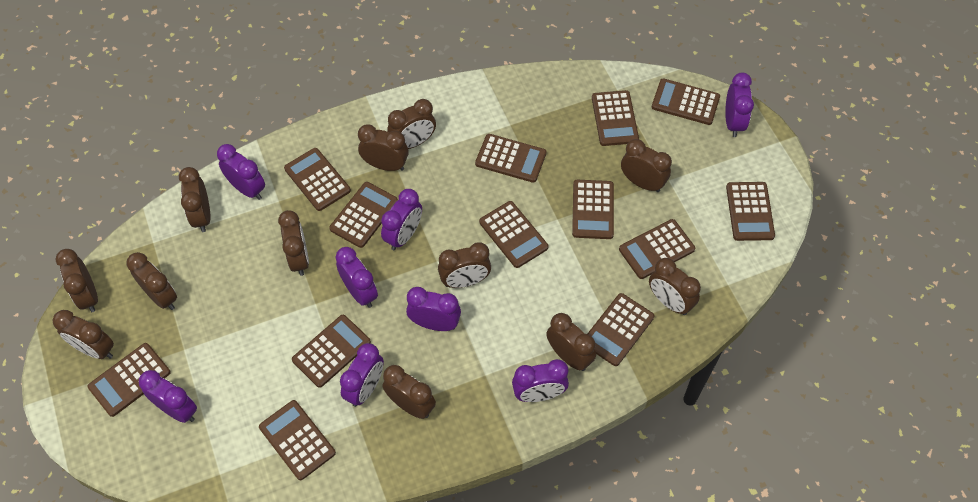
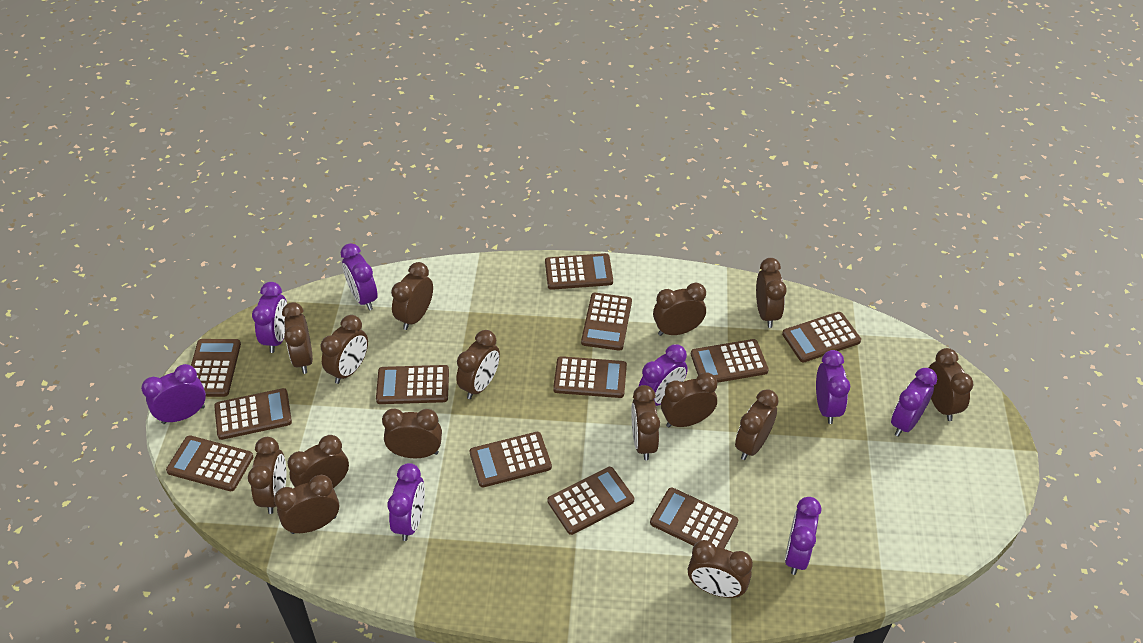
brown calculator: [88,343,171,417] [259,400,336,480] [284,148,351,211] [292,315,371,388] [329,182,398,248] [475,134,546,183] [479,201,548,268] [572,180,614,239] [587,293,654,366] [592,90,639,146] [619,219,695,279] [652,78,720,125] [726,182,775,241] = 13 -> [166,435,253,491] [191,339,241,397] [214,388,292,440] [376,365,449,404] [470,432,552,487] [545,253,613,290] [548,467,634,535] [553,356,627,398] [581,293,632,351] [650,488,738,549] [691,339,769,383] [782,312,861,362] = 12
brown clock: [53,310,114,359] [55,249,98,312] [127,252,177,310] [179,167,210,232] [278,210,309,276] [358,124,409,171] [382,365,436,419] [387,99,436,149] [438,242,491,288] [546,313,596,371] [621,139,672,192] [649,258,701,315] = 12 -> [248,437,286,514] [274,475,339,534] [282,302,313,374] [288,435,349,488] [320,315,368,384] [382,409,442,458] [391,262,433,330] [456,330,500,399] [631,385,660,460] [653,283,706,336] [661,372,717,428] [688,540,753,598] [735,389,779,460] [756,258,787,328] [929,348,973,421] = 15

